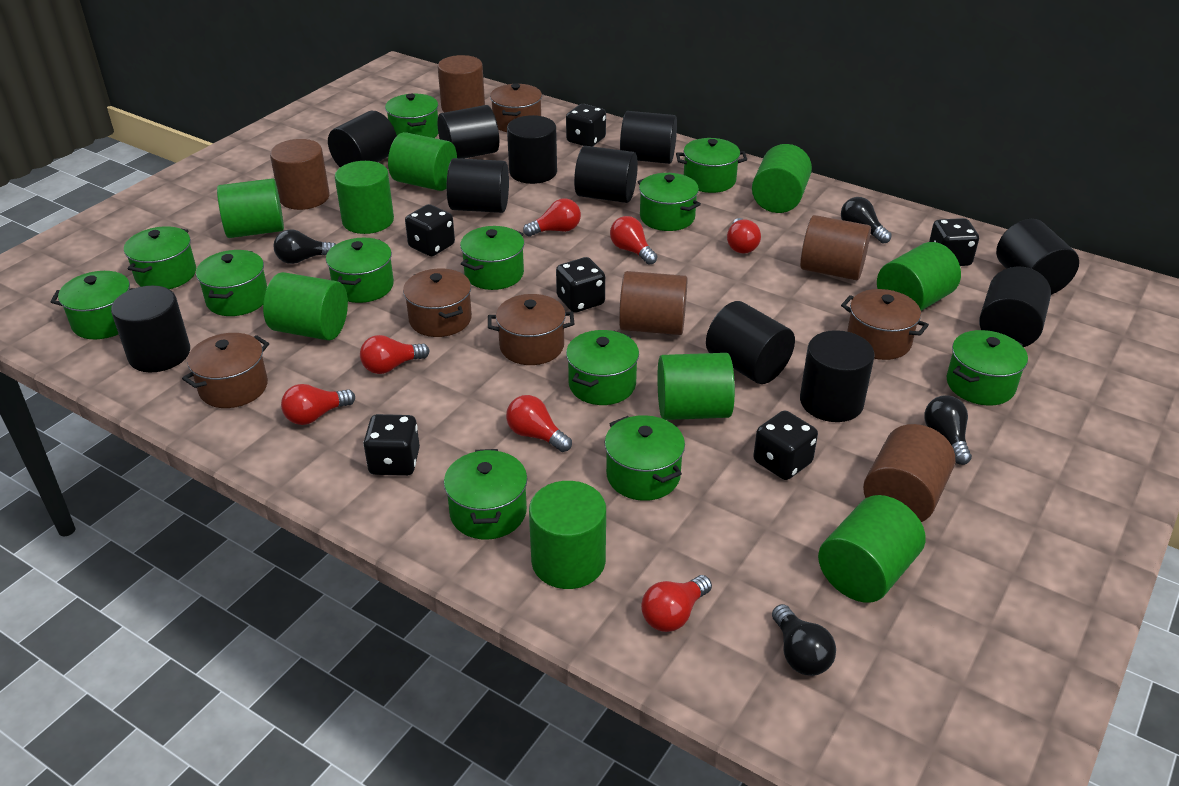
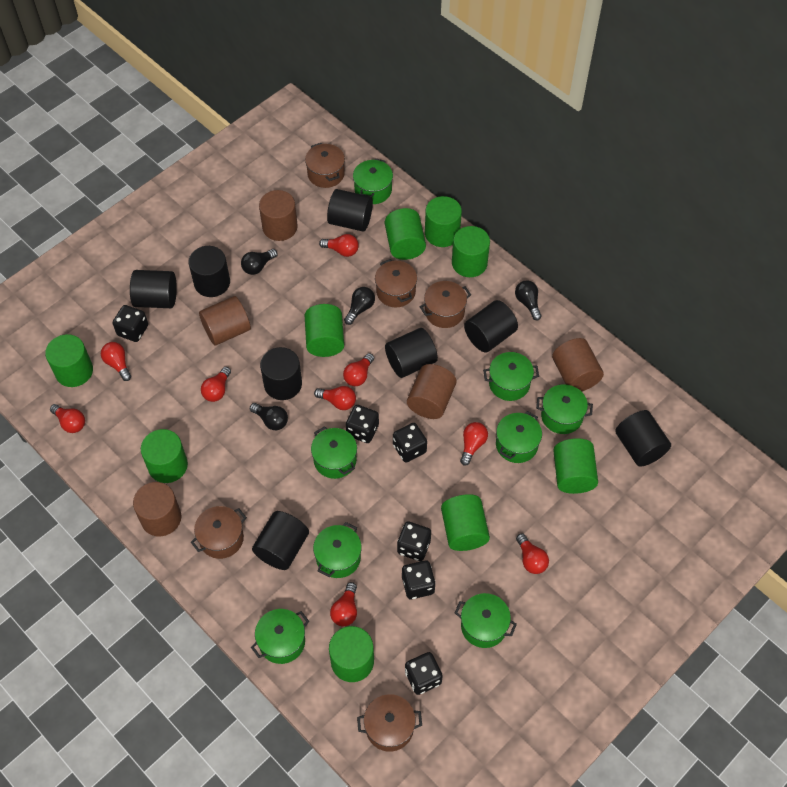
black cylinder: [111,286,190,372] [328,111,397,167] [438,105,499,159] [447,158,509,213] [507,115,557,184] [574,146,638,203] [620,111,677,164] [706,301,795,384] [800,330,875,422] [979,267,1051,347] [996,219,1079,295] = 11 -> [130,270,177,308] [188,246,230,297] [252,511,309,570] [260,347,302,400] [327,189,373,232] [385,328,438,378] [464,300,518,352] [615,410,671,467] = 8
green pot: [51,271,134,339] [124,226,196,289] [196,250,267,316] [326,238,394,303] [385,94,438,138] [444,449,527,540] [460,226,524,290] [566,330,639,405] [605,415,685,501] [638,173,701,231] [676,138,747,193] [947,330,1028,405] = 12 -> [251,609,309,664] [311,426,357,479] [313,522,362,578] [353,158,393,204] [455,593,517,648] [483,352,539,401] [496,411,542,463] [536,384,593,434] = 8
red light bulb: [281,384,355,425] [360,335,429,374] [506,395,572,452] [523,198,581,237] [610,216,657,265] [641,575,712,632] [727,218,761,253] = 7 -> [50,404,85,433] [101,342,132,381] [201,367,231,402] [314,386,356,410] [319,234,359,257] [330,582,357,626] [343,353,374,386] [460,422,488,466] [516,534,549,574] = 9

